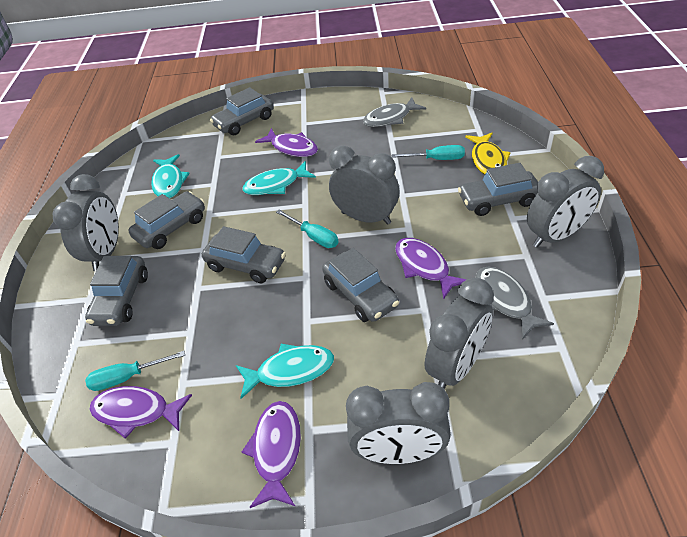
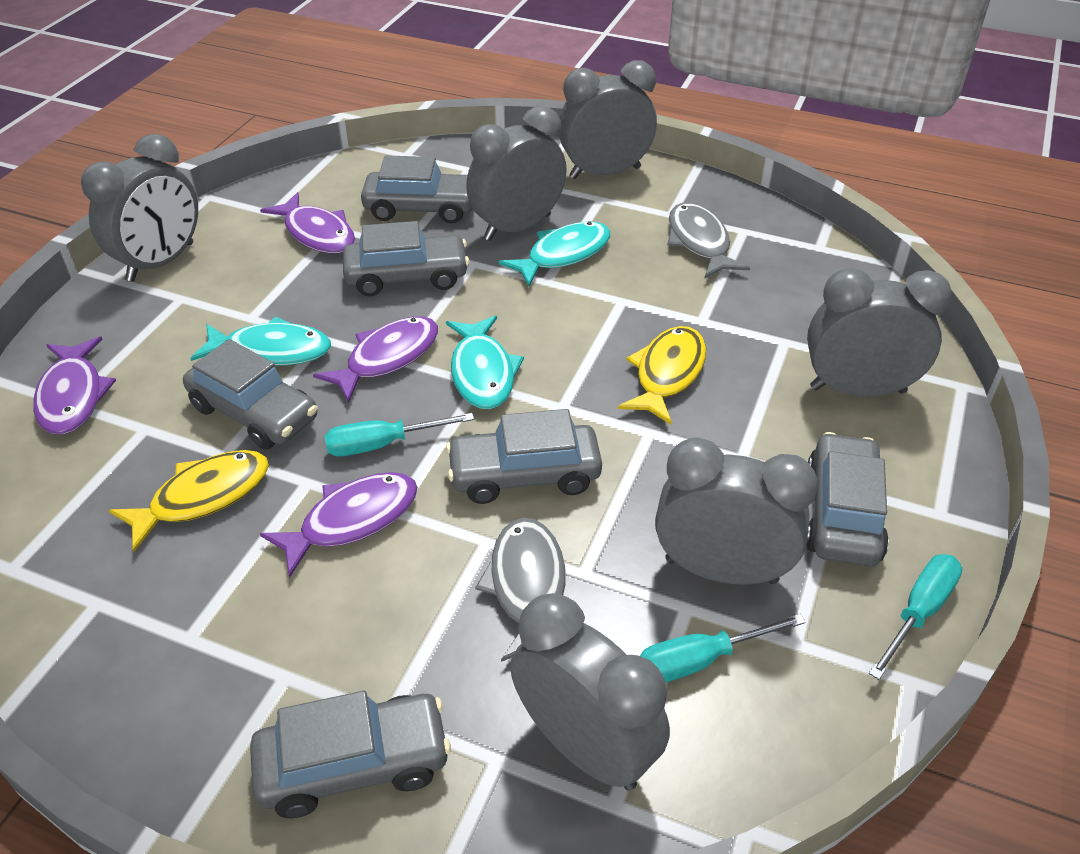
grey clock: [53,174,119,271] [329,146,400,225] [346,382,451,464] [424,278,494,389] [527,156,604,248] = 5 -> [81,134,198,282] [466,106,567,241] [510,593,670,791] [559,60,657,179] [655,437,818,585] [807,268,952,397] = 6
yellow fish: [465,133,511,175] = 1 -> [109,450,269,552] [618,326,706,425] = 2

